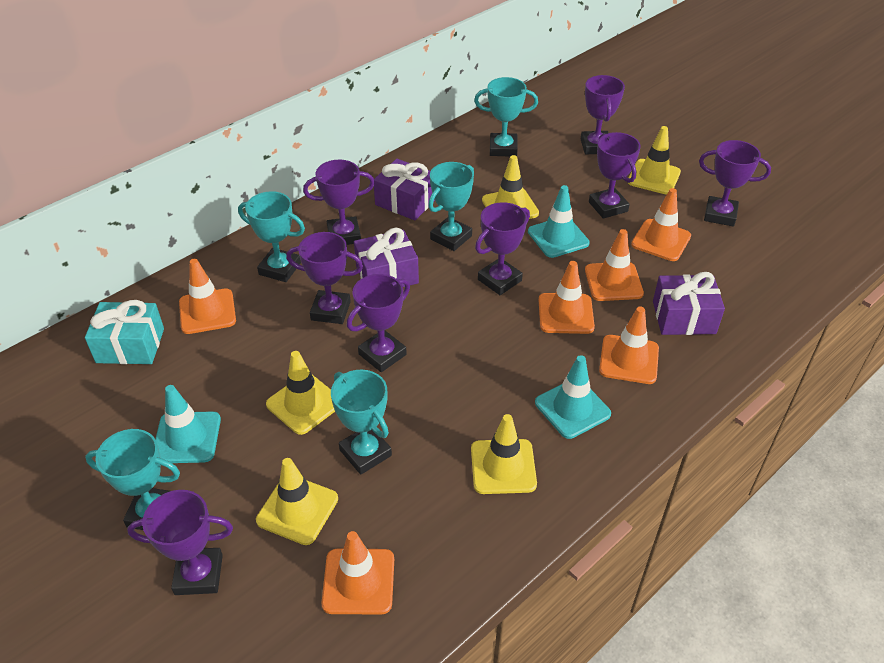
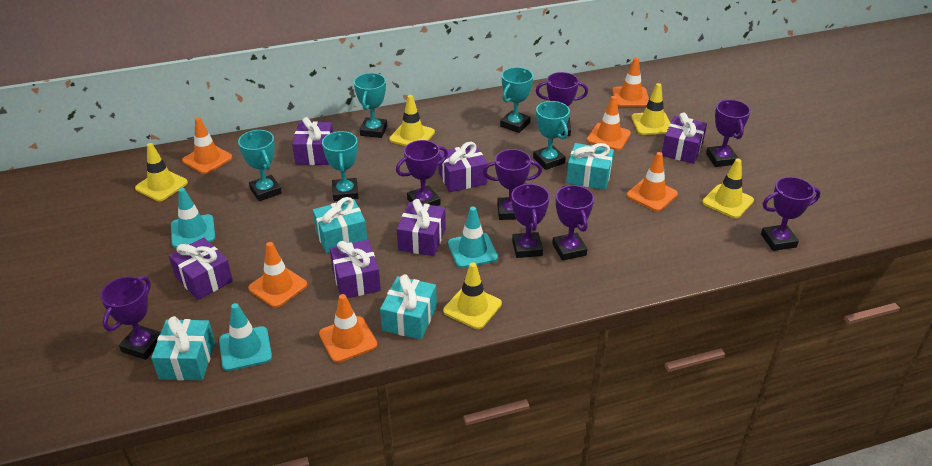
purple gift: [354,228,419,287] [374,159,435,220] [653,272,725,335] = 3 -> [169,238,233,300] [292,117,333,165] [330,240,381,298] [397,199,446,256] [439,142,487,192] [662,112,707,164] = 6
turquoise gift: [85,300,164,364] = 1 -> [151,316,215,381] [313,197,367,253] [380,274,437,340] [566,143,614,190] = 4

